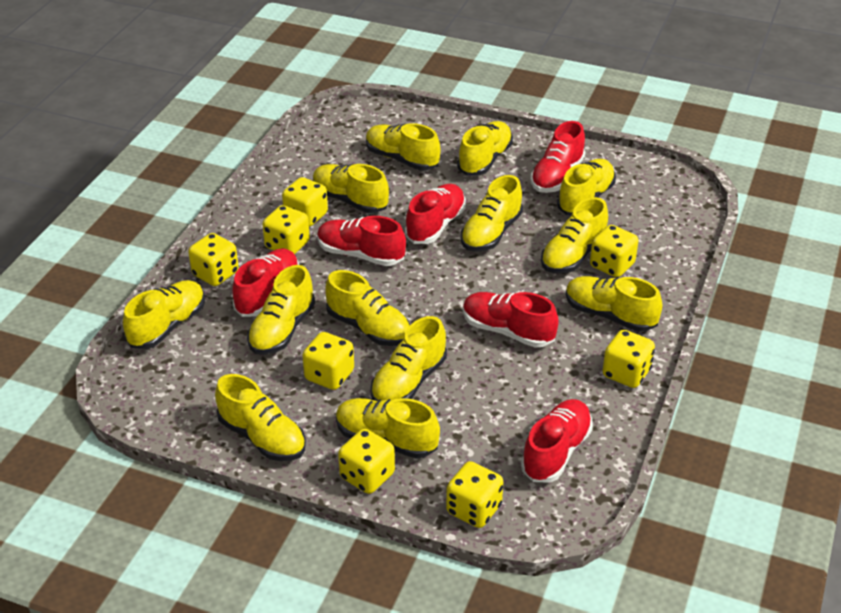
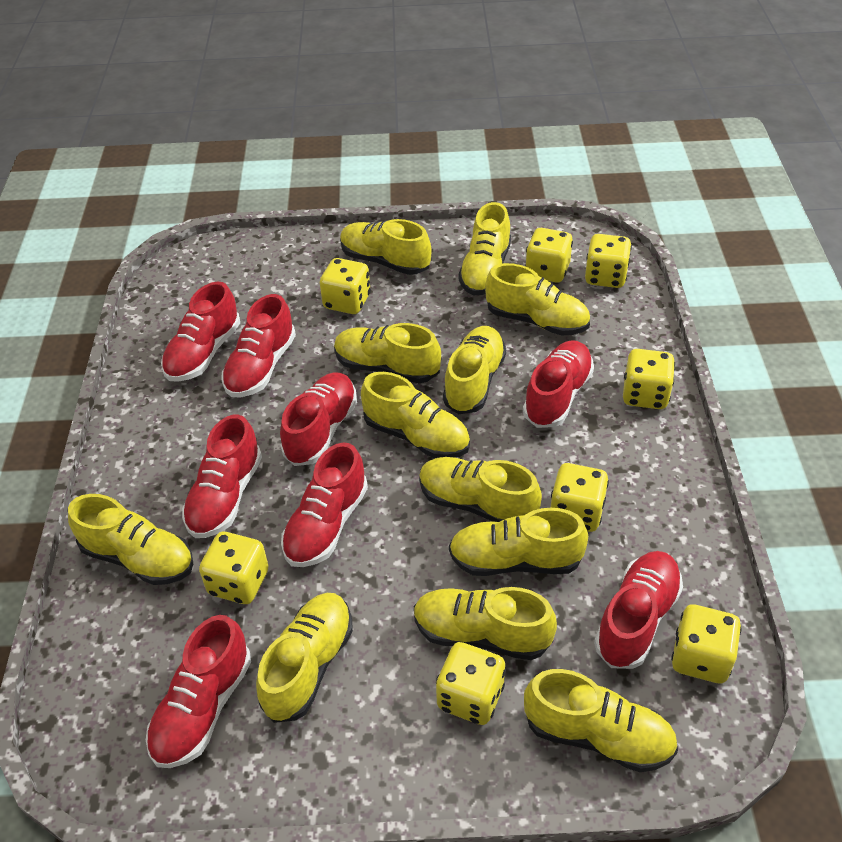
red shoe: [232,248,299,317] [317,216,406,266] [405,184,466,244] [463,292,559,348] [521,399,593,483] [530,121,585,193] = 6 -> [146,615,251,768] [161,282,240,382] [182,415,262,538] [221,294,296,397] [280,372,357,466] [281,442,368,567] [523,340,594,428] [594,551,683,669] = 8
yellow shoe: [123,280,205,349] [215,374,306,461] [247,265,315,355] [313,164,389,213] [325,270,410,346] [336,398,440,459] [366,123,440,170] [370,316,447,401] [457,121,513,175] [461,175,523,252] [541,197,608,273] [557,159,616,215] [566,276,662,332] = 13 -> [68,494,193,585] [256,593,353,723] [334,323,441,383] [340,219,432,275] [361,372,470,458] [414,587,557,660] [419,457,542,522] [443,326,506,414] [449,508,588,576] [458,202,511,295] [485,263,590,335] [524,669,678,772] = 12

